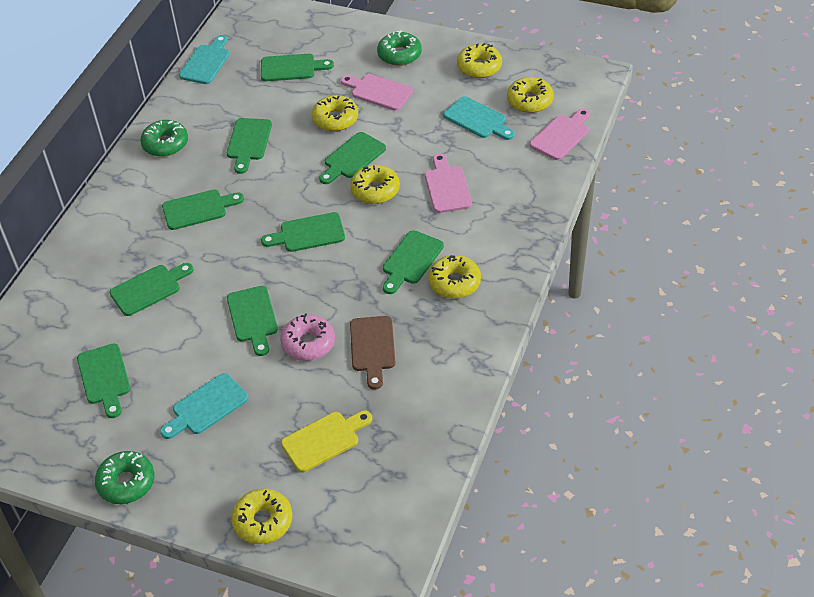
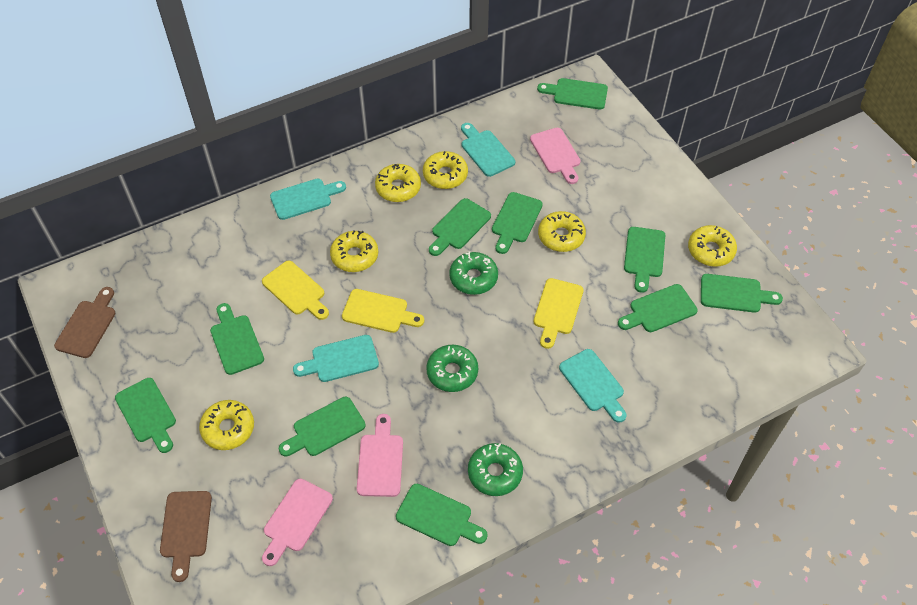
brown cutting board: [350,316,396,390] = 1 -> [54,287,116,358] [160,491,212,582] = 2
green cutting board: [77,344,131,418] [110,263,194,316] [162,189,244,230] [227,118,272,174] [227,286,278,356] [261,54,334,81] [261,212,345,252] [319,132,386,184] [383,230,444,294] = 9 -> [115,378,176,453] [210,303,264,375] [279,397,366,457] [396,484,488,546] [429,198,491,256] [492,192,543,254] [537,78,608,110] [618,284,698,332] [624,227,665,293] [701,274,783,313] = 10
pink donut: [280,313,335,361] = 1 -> none = 0
turquoise cutting board: [160,373,248,439] [179,35,230,84] [443,96,515,140] = 3 -> [270,179,346,220] [293,335,379,382] [461,123,515,177] [559,349,627,423] = 4
yellow cutting board: [281,411,372,473] = 1 -> [262,261,329,320] [342,289,424,333] [533,278,584,349] = 3

